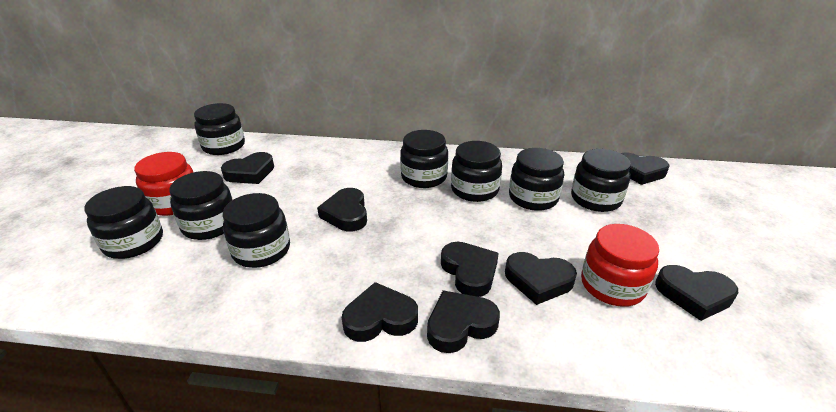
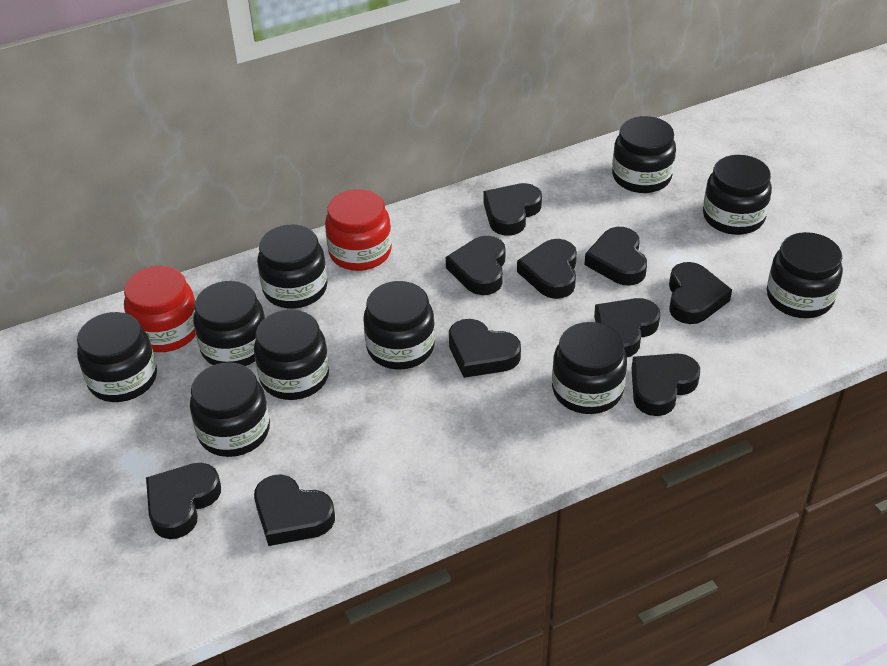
black heart: [221,152,274,184] [317,188,367,232] [342,282,418,342] [427,290,500,353] [441,242,499,297] [505,252,577,305] [621,152,670,185] [655,265,738,321] = 8 -> [146,463,221,539] [254,474,335,546] [446,236,506,295] [449,319,521,378] [483,183,542,236] [517,239,577,299] [584,227,647,286] [594,298,660,357] [632,353,700,416] [669,262,732,324] = 10
black jar: [85,186,163,259] [169,171,233,240] [194,103,245,155] [223,193,290,268] [400,130,448,188] [451,141,502,202] [509,148,564,211] [571,149,631,212] = 8 -> [77,312,157,402] [190,362,270,457] [193,281,265,366] [254,309,329,400] [257,224,328,309] [364,281,435,370] [552,322,627,414] [612,116,676,193] [703,155,772,235] [767,232,843,318] = 10

